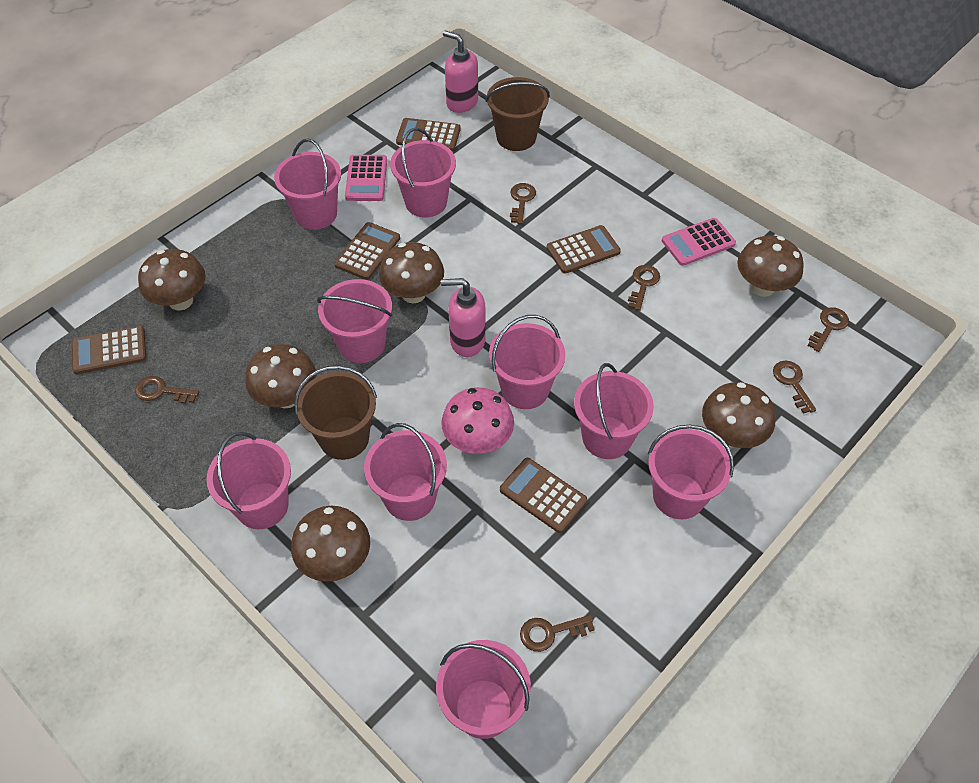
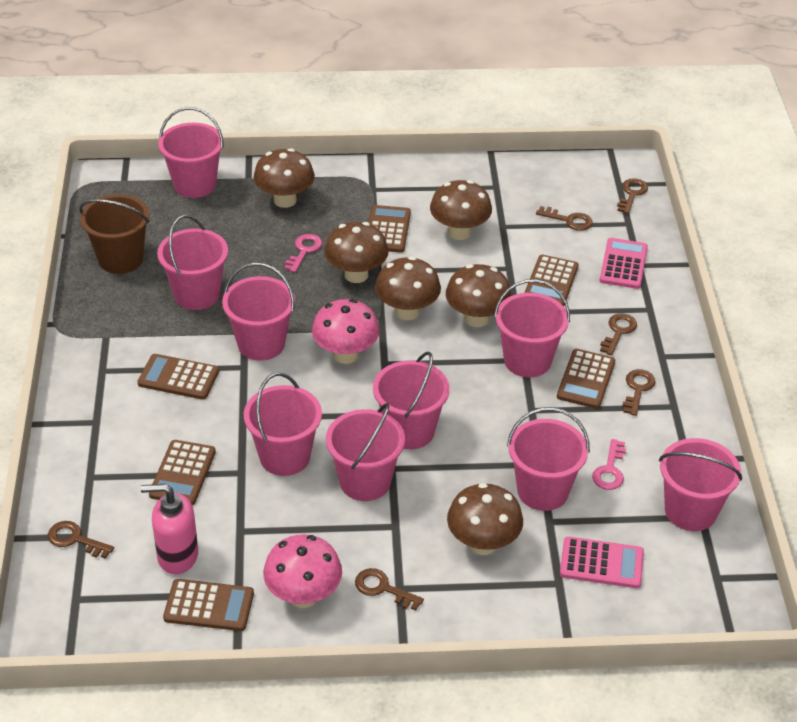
brown bucket: [294,365,377,460] [486,77,550,151] = 2 -> [79,194,149,274] = 1
brown calculator: [72,326,146,374] [334,222,400,280] [396,118,461,151] [500,458,587,533] [546,225,621,274] = 5 -> [137,354,219,400] [149,440,216,505] [163,579,254,631] [369,205,411,253] [524,255,579,306] [557,349,615,409] = 6
pink key: none = 0 -> [284,234,322,272] [592,439,626,490] = 2
pink mushroom: [441,387,514,454] = 1 -> [263,534,342,608] [312,299,380,364] = 2
pink soap dispenser: [441,278,486,357] [443,30,478,113] = 2 -> [141,484,198,574] = 1

